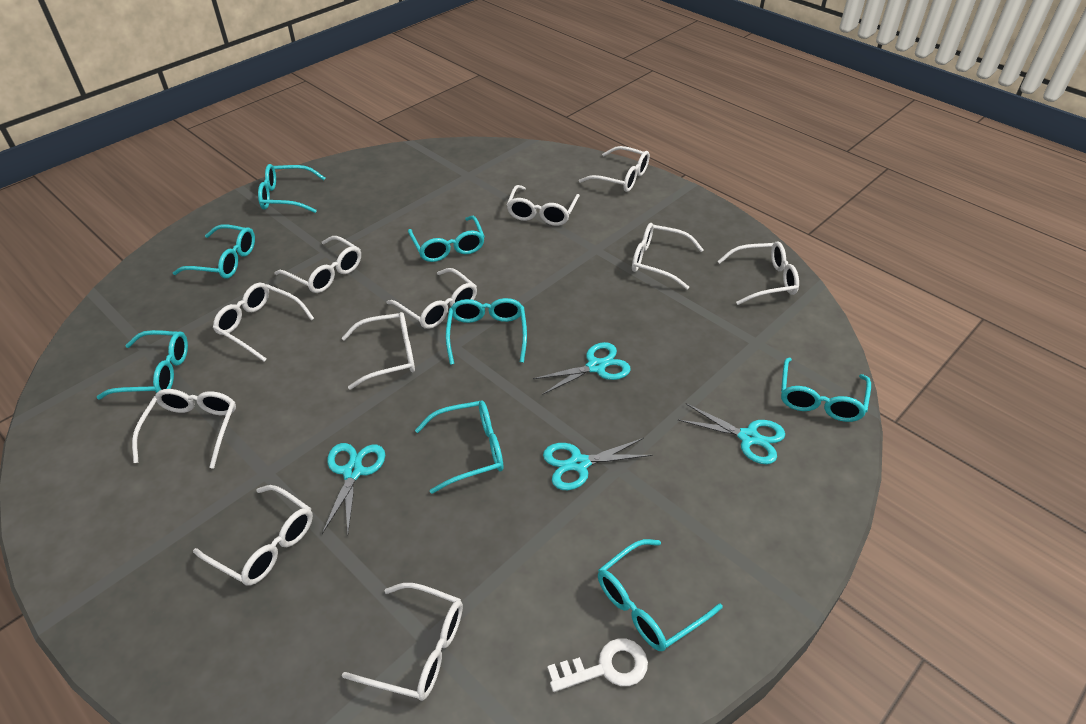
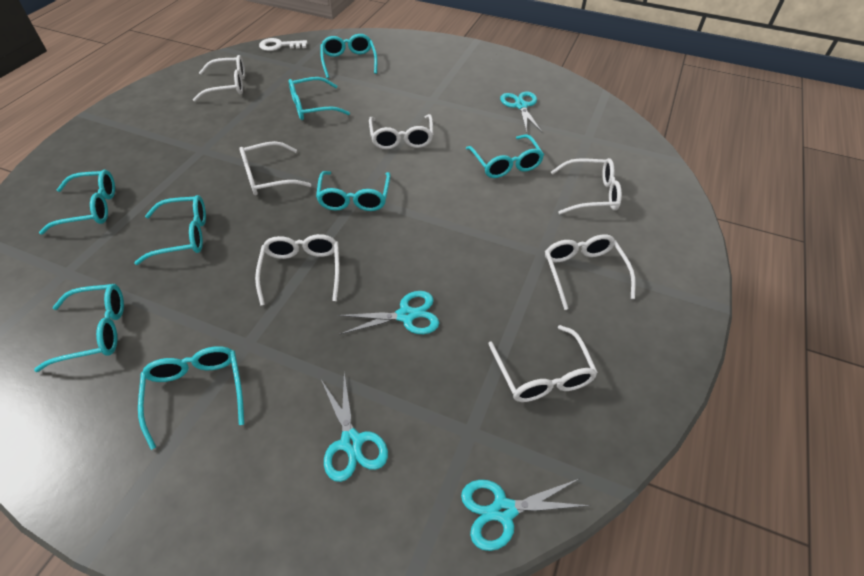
white glasses: [132,389,236,469] [193,485,313,586] [213,283,314,362] [274,236,361,293] [342,312,415,390] [342,583,463,701] [386,268,477,329] [506,185,580,226] [579,146,650,192] [632,223,704,290] [718,241,799,305] = 11 -> [193,55,245,102] [239,141,311,195] [255,234,340,306] [369,114,433,149] [488,325,598,402] [545,234,636,310] [551,158,622,214] = 7

